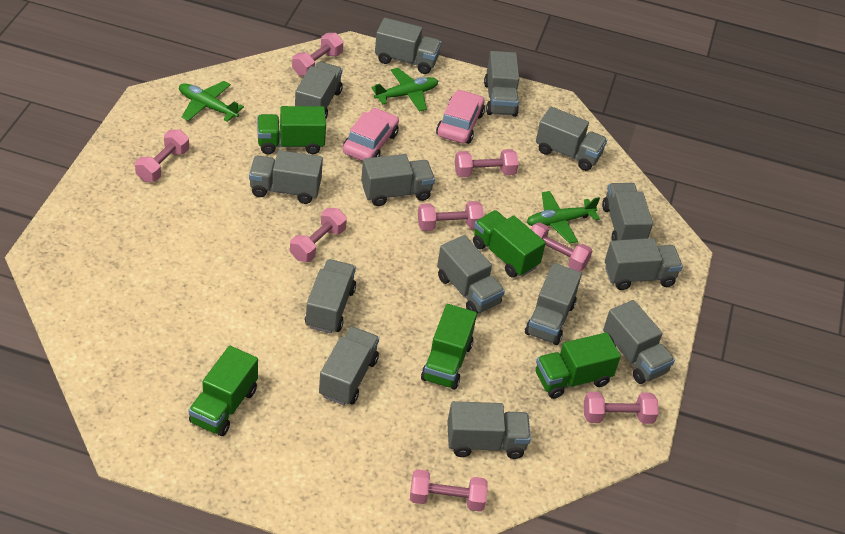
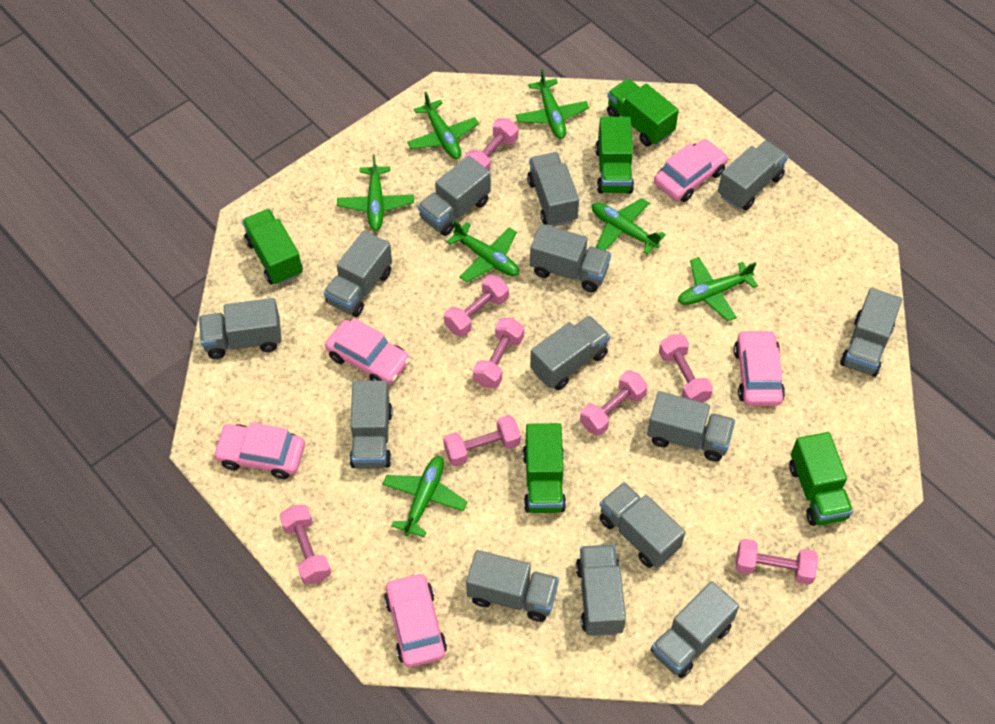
green plane: [179,81,244,122] [371,68,438,112] [527,191,600,244] = 3 -> [337,154,414,231] [382,456,467,537] [407,92,479,159] [447,220,519,282] [516,69,589,139] [592,198,666,255] [678,257,758,321] = 7
pink car: [343,108,399,161] [436,90,485,144] = 2 -> [213,422,305,479] [325,318,410,385] [384,572,447,667] [654,139,728,202] [734,330,785,406] = 5

